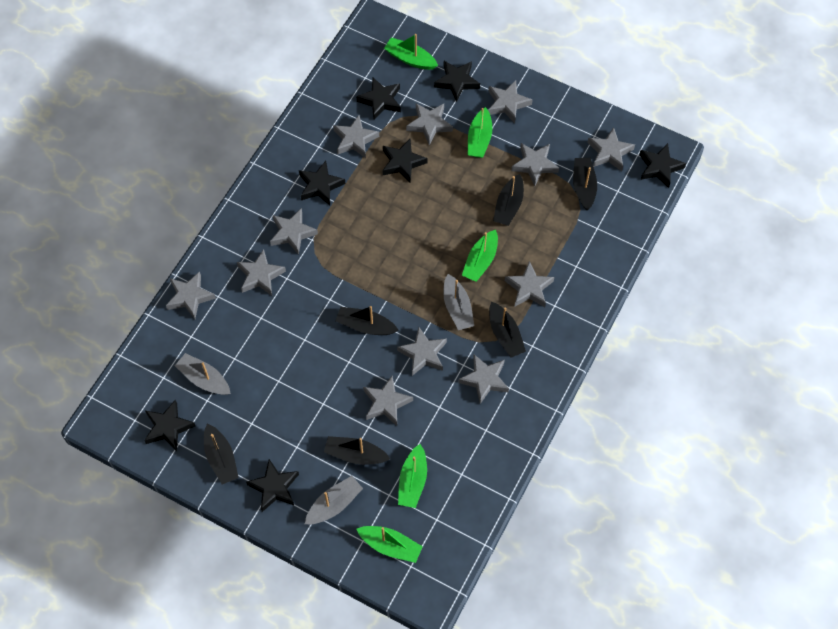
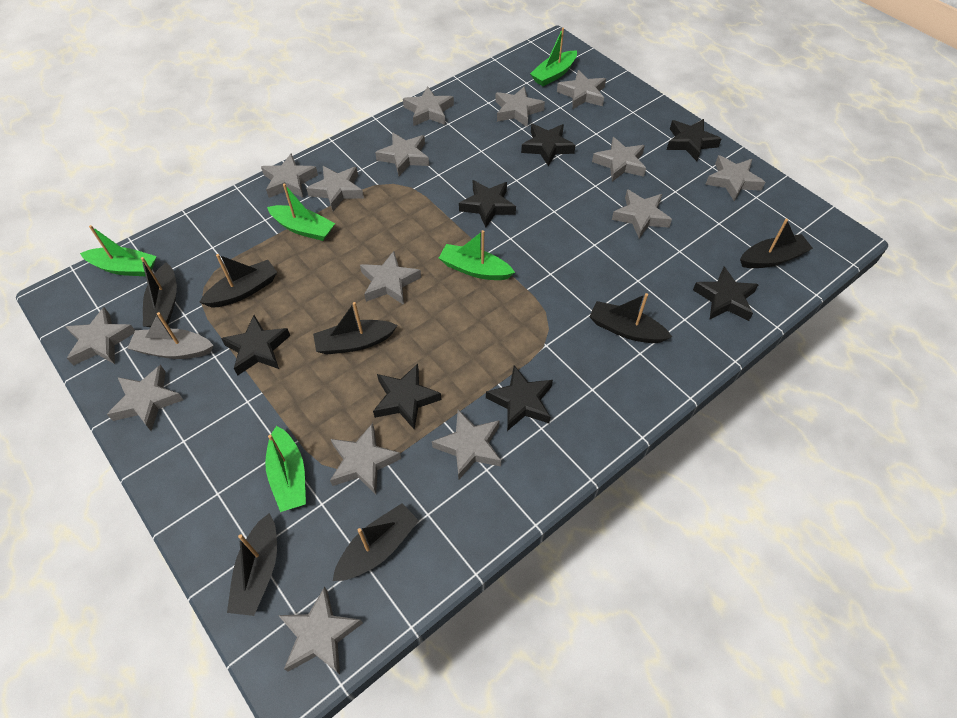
black boat: [204,424,239,484] [324,436,390,465] [335,306,399,335] [489,301,526,357] [493,174,524,226] [573,158,597,210] = 6 -> [141,257,177,327] [199,254,277,308] [227,513,277,616] [313,302,398,355] [333,503,419,581] [589,293,672,343] [740,219,813,268] = 7
grey boat: [175,353,231,395] [305,476,363,524] [443,274,474,330] = 3 -> [127,312,214,359] = 1
grey star: [166,271,216,319] [237,249,286,296] [270,208,318,255] [333,115,379,158] [363,376,413,426] [397,327,447,376] [406,103,453,145] [458,354,509,404] [488,80,532,123] [505,261,554,307] [511,143,559,186] [587,127,635,171] = 12 -> [66,307,135,366] [107,365,183,431] [261,153,318,198] [278,587,363,674] [306,166,364,211] [330,423,401,494] [360,251,421,305] [375,132,429,176] [403,86,454,126] [432,410,501,479] [495,86,545,127] [557,70,606,109] [592,137,646,182] [612,189,672,238] [705,155,765,201] = 15

